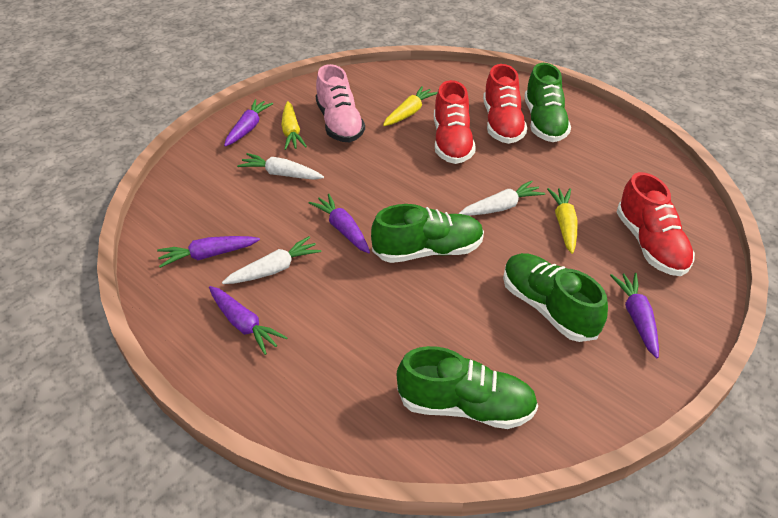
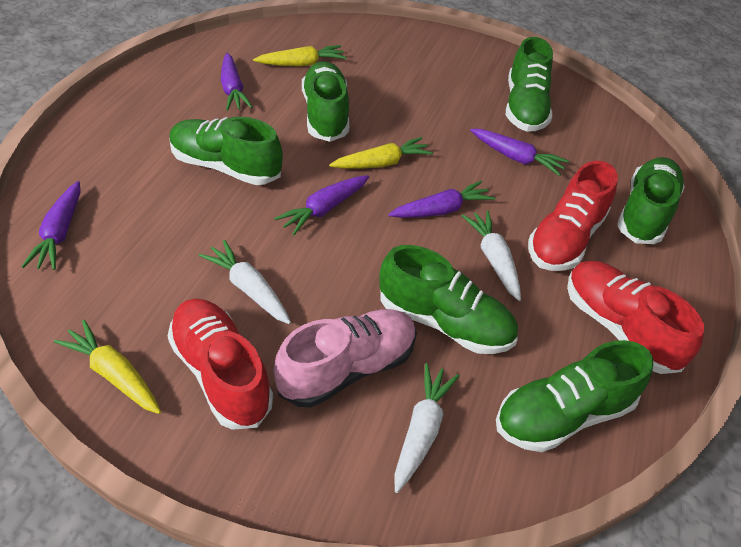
green shoe: [371,204,484,263] [397,346,538,429] [503,253,608,342] [524,63,571,142] = 4 -> [169,117,283,185] [302,61,349,142] [379,245,518,354] [496,340,653,452] [506,37,553,132] [617,157,685,244] = 6

